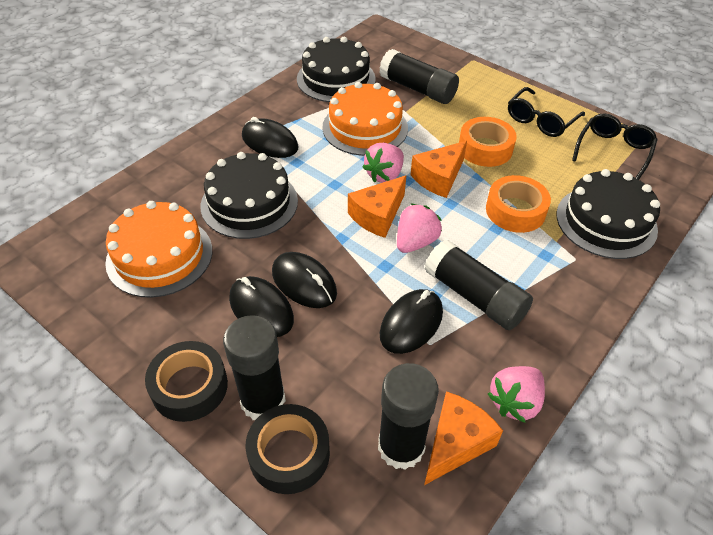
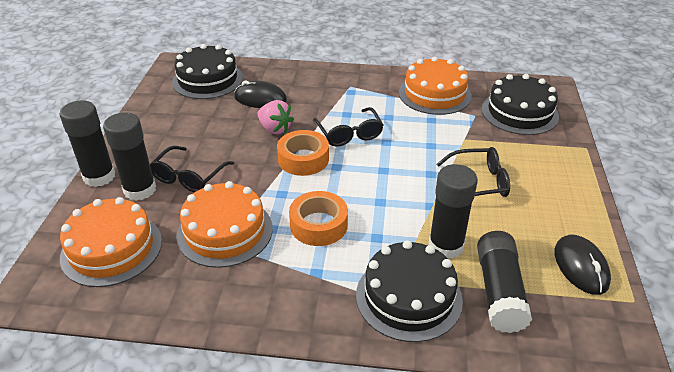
black glasses: [508,87,585,137] [572,114,658,180] = 2 -> [150,146,234,193] [313,107,384,147] [437,147,510,197] = 3
black mouse: [229,276,294,337] [242,117,299,158] [272,252,337,308] [380,289,443,354] = 4 -> [234,81,287,108] [554,235,611,295] = 2
black tape: [145,341,228,422] [245,404,330,494] = 2 -> none = 0
orange cake: [105,201,212,298] [322,82,408,156] = 2 -> [60,197,162,287] [176,181,273,268] [399,57,472,115] = 3
orange cheese: [348,175,406,238] [410,141,467,198] [424,391,503,485] = 3 -> none = 0
pink strawberry: [363,143,404,183] [397,203,442,253] [488,366,545,423] = 3 -> [257,100,294,134] = 1

